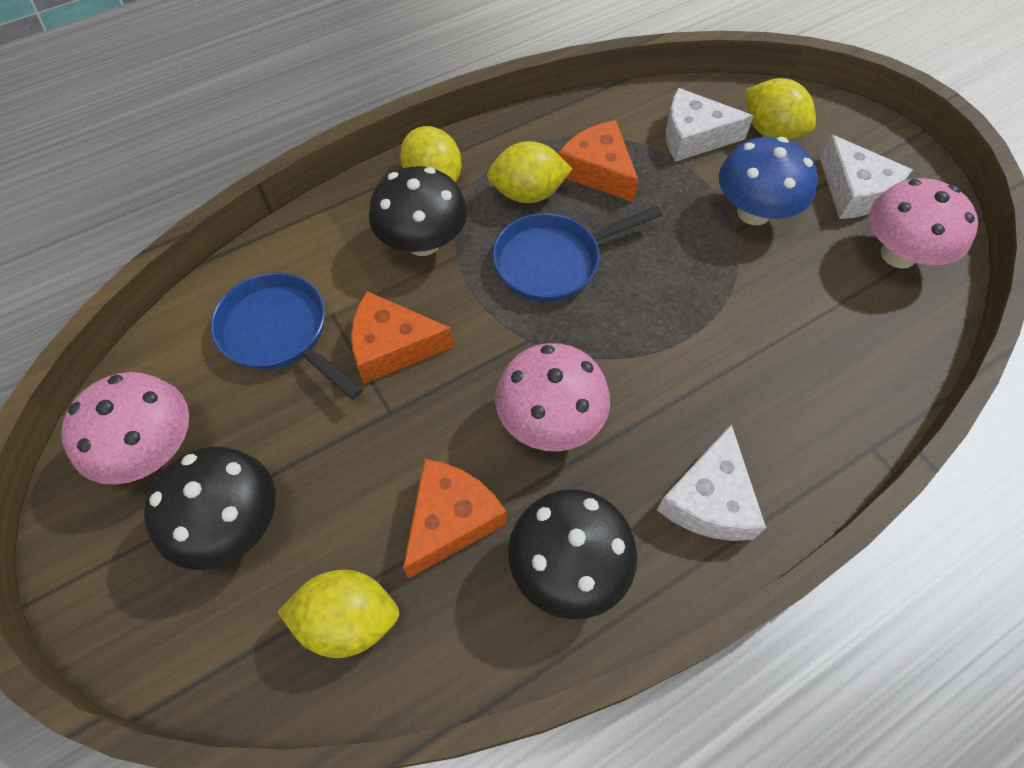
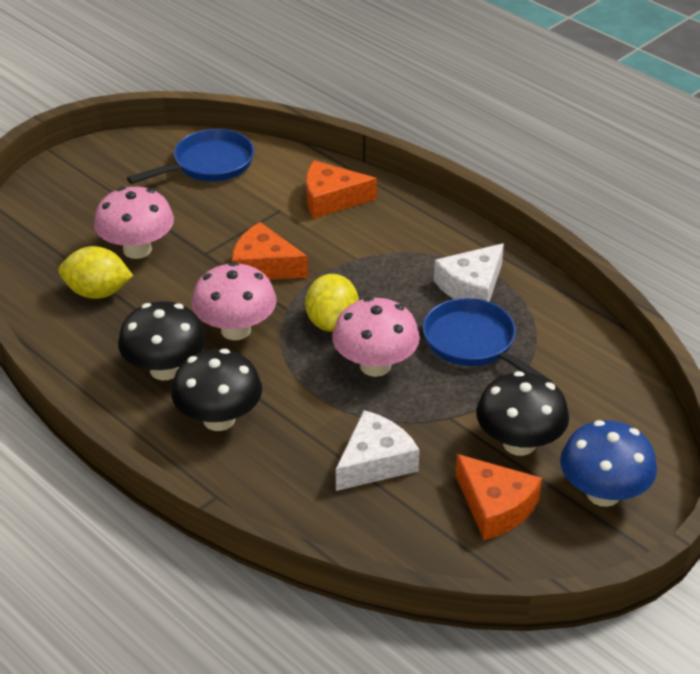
white cheese: [657,424,766,541] [666,88,754,161] [820,134,913,219] = 3 -> [336,410,419,491] [434,243,504,302] = 2
yellow lemon: [278,570,399,658] [400,126,462,183] [487,141,572,203] [746,78,816,140] = 4 -> [58,246,133,299] [305,274,359,332] = 2

